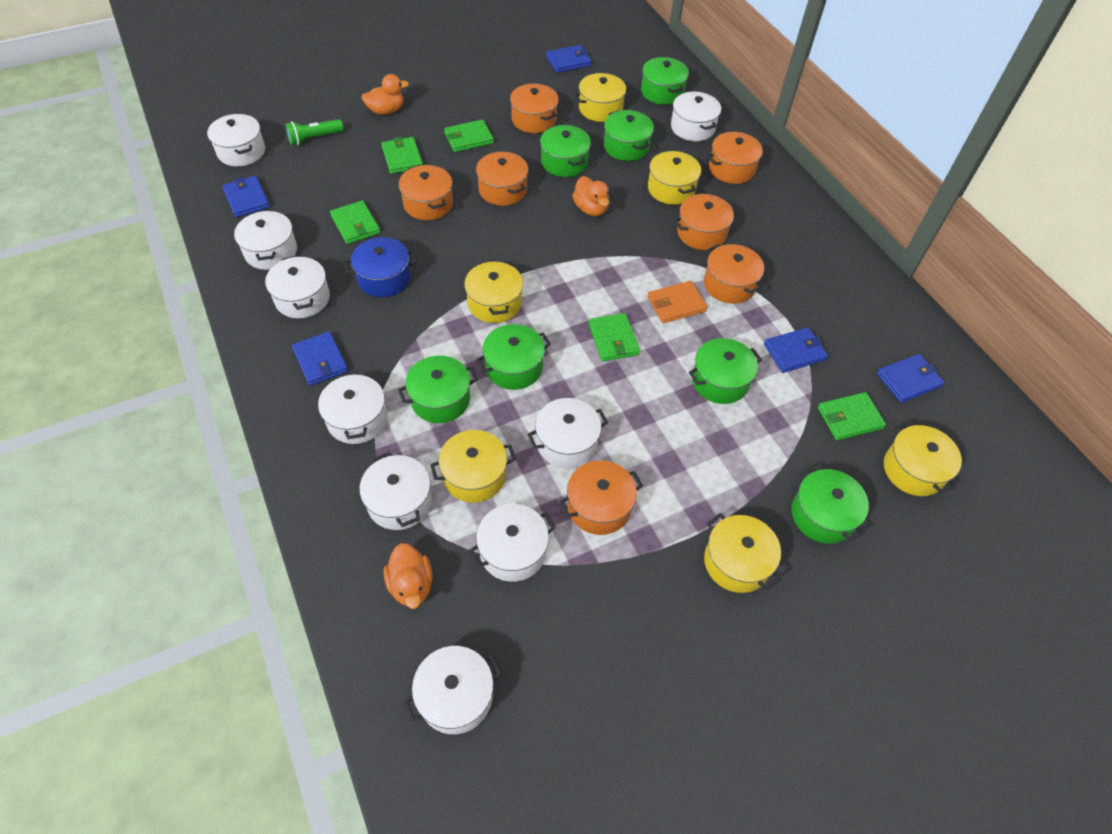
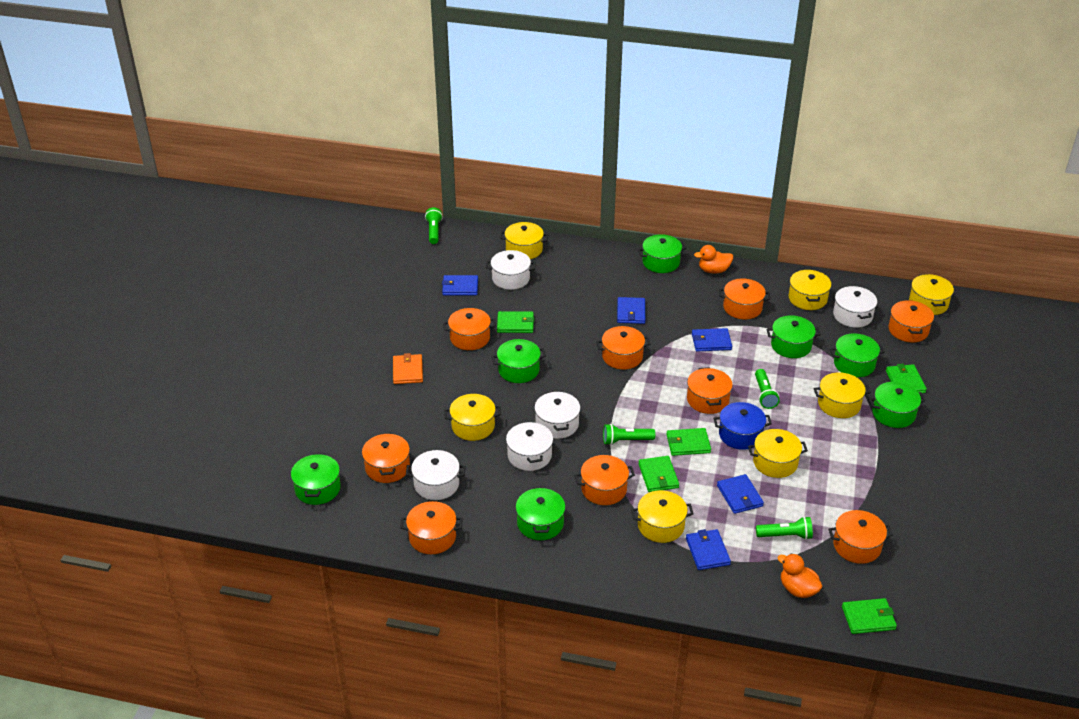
green flashlight: [285,119,344,146] = 1 -> [425,207,443,244] [603,424,655,445] [755,369,780,409] [756,516,813,540] = 4
orange duck: [361,74,409,115] [384,543,433,609] [572,176,609,216] = 3 -> [694,245,733,274] [777,553,823,598] = 2
orange pot: [399,165,453,220] [476,152,529,206] [510,84,559,133] [559,460,643,535] [674,194,738,250] [704,244,764,304] [707,132,765,184] = 7 -> [362,432,410,483] [400,501,463,554] [443,308,496,350] [575,455,635,505] [596,326,650,370] [687,367,733,414] [719,279,770,319] [828,510,893,564] [889,300,934,343] = 9
white pot: [207,114,265,166] [234,210,297,270] [265,255,330,318] [318,371,387,444] [359,452,432,530] [403,646,502,734] [469,504,556,582] [527,398,608,468] [671,92,721,141] = 9 -> [406,450,466,500] [486,250,536,290] [506,421,553,471] [534,391,581,439] [833,286,877,328] = 5
yellow pot: [430,430,516,503] [464,260,523,323] [574,73,631,122] [648,151,701,205] [704,513,782,593] [884,422,962,496] = 6 -> [444,394,501,441] [500,222,548,259] [631,490,694,543] [748,429,808,478] [789,270,831,310] [814,372,871,418] [909,274,954,315] = 7

